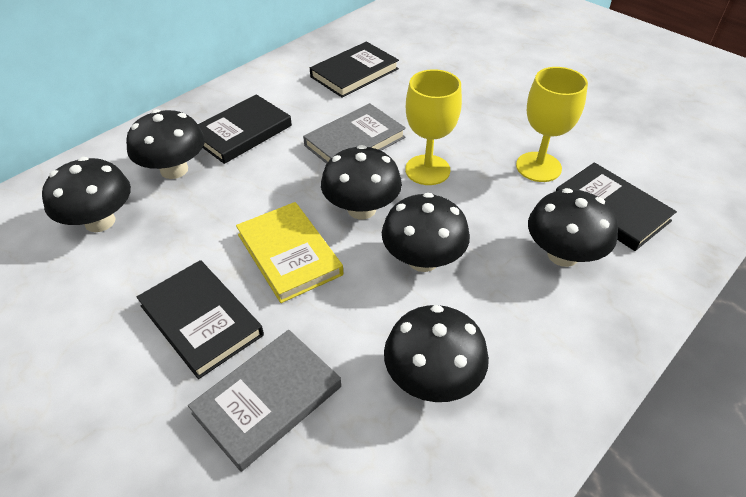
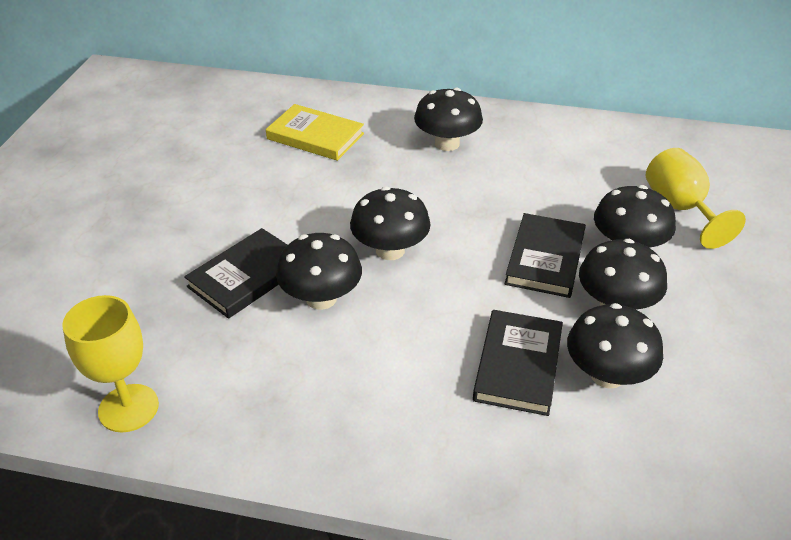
black book: [137,260,264,379] [198,94,292,164] [310,41,399,98] [556,162,677,251] = 4 -> [184,228,287,319] [473,310,563,416] [505,213,586,298] = 3
grey book: [188,330,341,472] [303,103,406,164] = 2 -> none = 0

